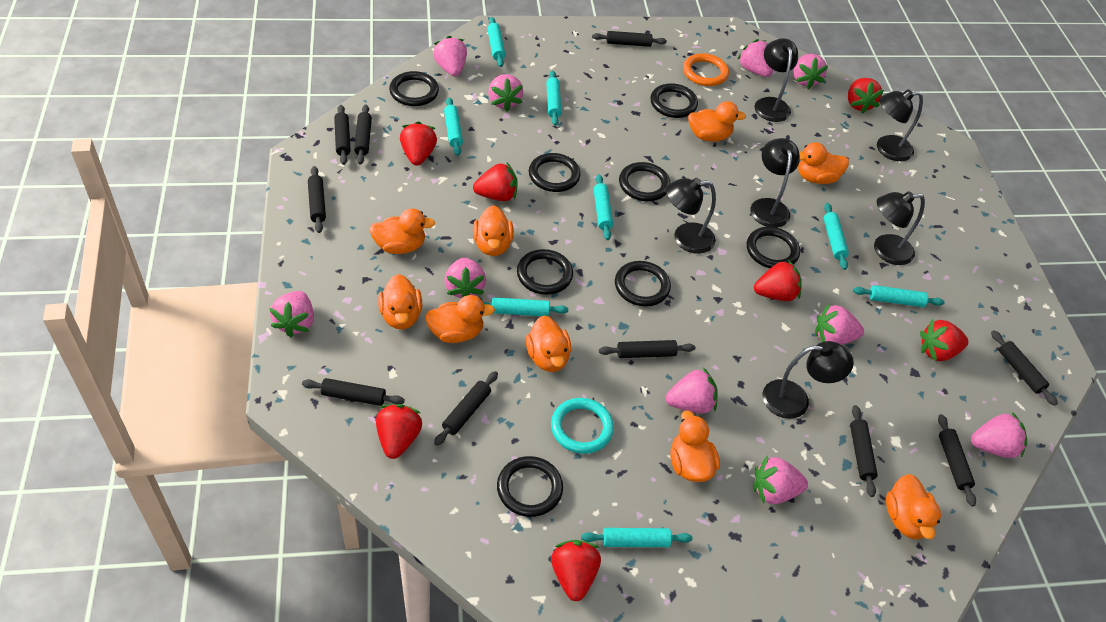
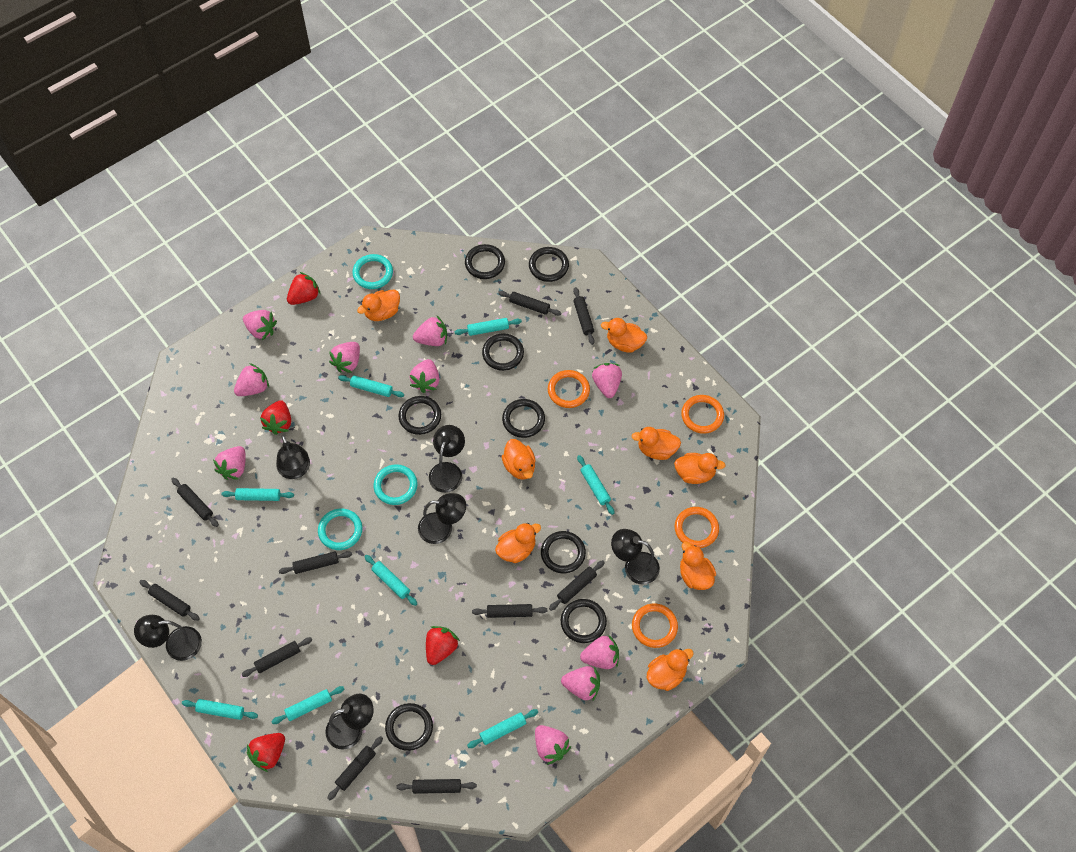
orange duck: [369,208,435,254] [378,274,422,329] [425,295,495,343] [473,205,514,256] [526,315,571,372] [670,410,720,482] [688,101,746,142] [798,142,849,184] [886,474,941,539] = 9 -> [357,290,400,321] [495,523,541,563] [502,439,536,480] [601,318,647,352] [632,427,681,460] [647,649,694,691] [674,453,726,484] [680,542,716,590] = 8
orange ring: [683,53,729,86] = 1 -> [548,370,590,408] [632,603,678,648] [675,507,719,548] [681,395,724,434] = 4
red strawberry: [376,404,422,459] [400,121,437,166] [473,163,518,201] [551,540,601,601] [754,260,802,301] [848,78,884,114] [920,319,968,362] = 7 -> [247,733,285,772] [260,400,291,435] [287,272,320,305] [426,626,460,665] = 4
turquoise ring: [551,398,614,454] = 1 -> [318,509,362,550] [352,254,393,289] [374,464,417,505] = 3

